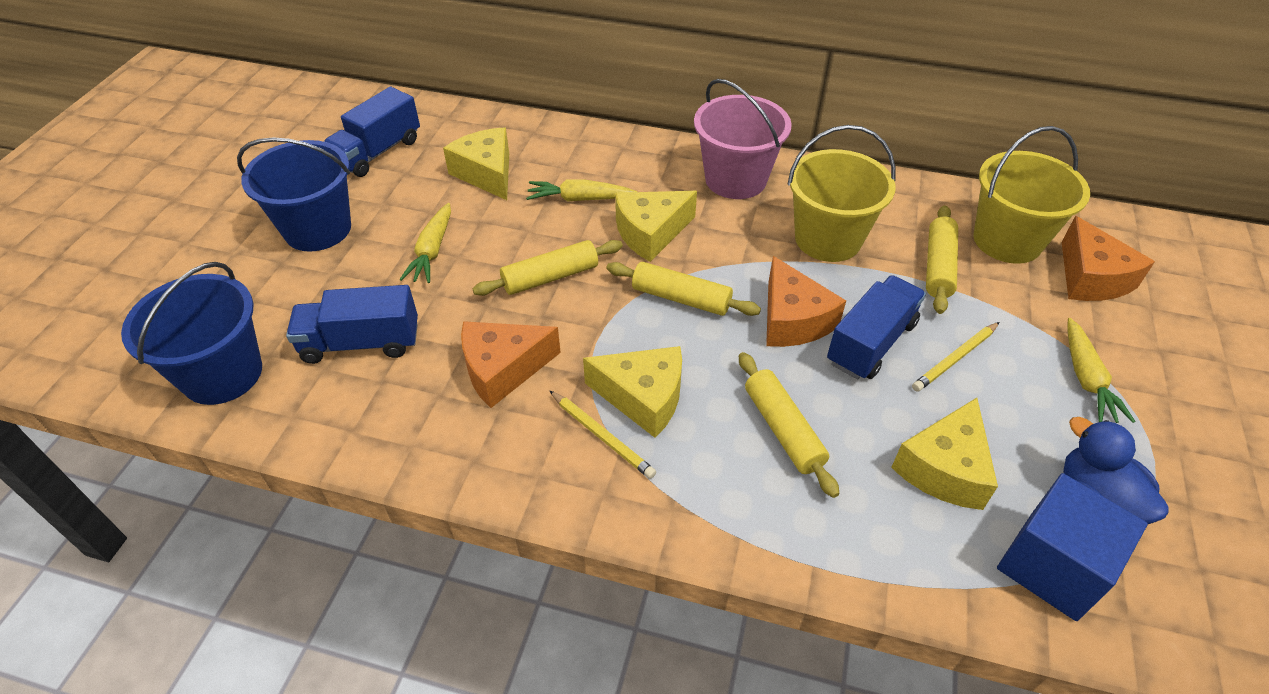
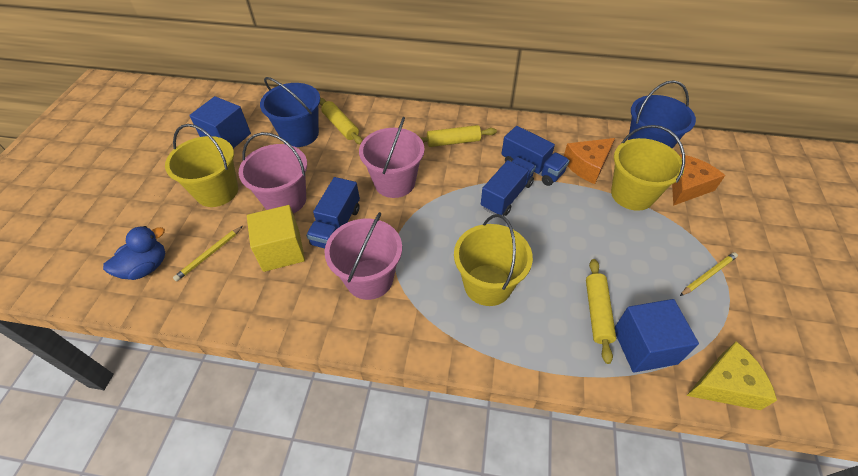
blue cube: [997,473,1148,621] = 1 -> [189,96,251,149] [615,299,699,373] = 2
orange cheese: [461,321,561,408] [766,256,846,347] [1062,216,1155,301] = 3 -> [564,138,615,184] [672,154,725,206] = 2
pink bucket: [694,79,792,199] = 1 -> [239,132,307,213] [325,212,402,300] [359,117,424,198] = 3
yellow bucket: [787,125,896,262] [973,126,1090,264] = 2 -> [165,124,238,207] [454,214,533,306] [611,125,685,211] = 3
yellow carrot: [399,203,451,283] [526,179,637,202] [1067,318,1135,423] = 3 -> none = 0
yellow cheese: [443,127,509,200] [583,346,682,438] [615,191,697,262] [891,398,998,510] = 4 -> [686,341,777,410] = 1
yellow cube: none = 0 -> [247,205,305,272] = 1
yellow rolling pin: [473,240,623,296] [607,262,761,316] [739,352,840,498] [926,205,958,314] = 4 -> [320,98,363,144] [420,125,497,147] [586,259,616,364] = 3

